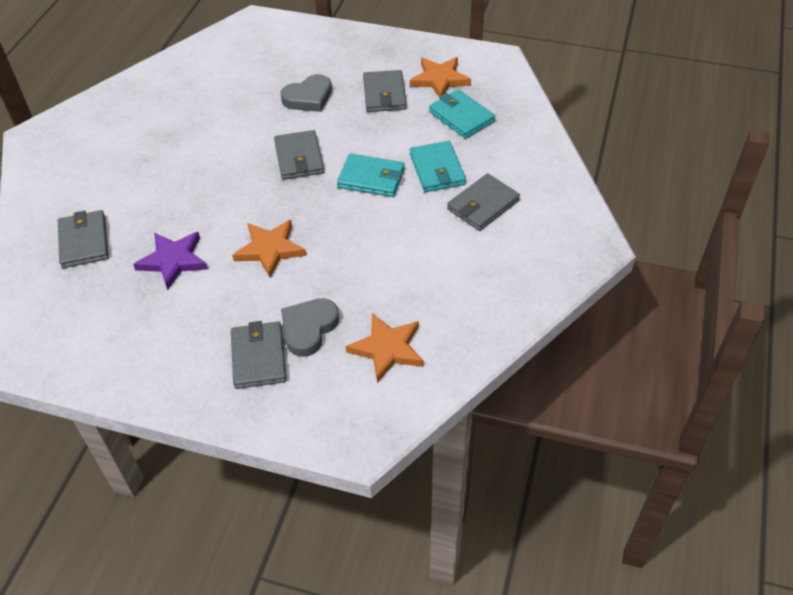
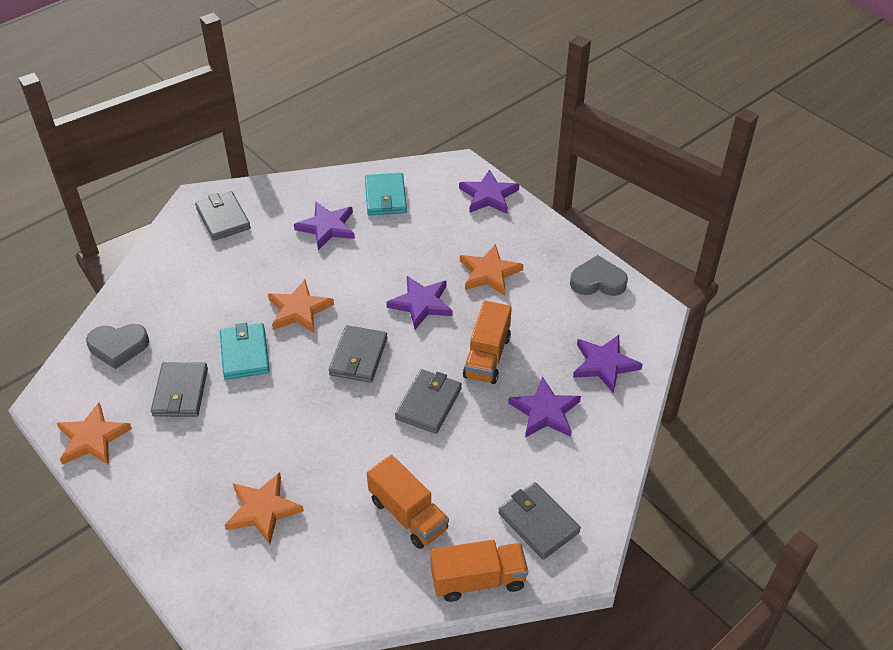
orange star: [232,220,306,278] [346,313,423,383] [410,57,471,97] = 3 -> [57,402,132,465] [225,472,304,544] [268,280,334,333] [460,244,524,296] = 4
orange truck: none = 0 -> [367,455,449,549] [430,540,528,602] [463,301,512,384] = 3
purple star: [133,232,208,290] = 1 -> [294,202,355,250] [386,276,453,329] [459,169,519,214] [508,377,581,438] [573,335,643,394] = 5
turquoise wallet: [337,154,405,197] [410,141,466,192] [429,89,495,139] = 3 -> [220,323,270,380] [365,173,407,216] = 2

